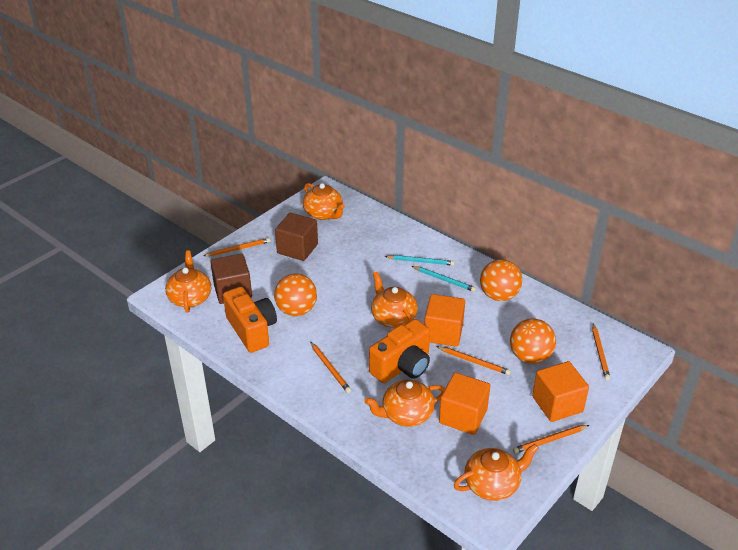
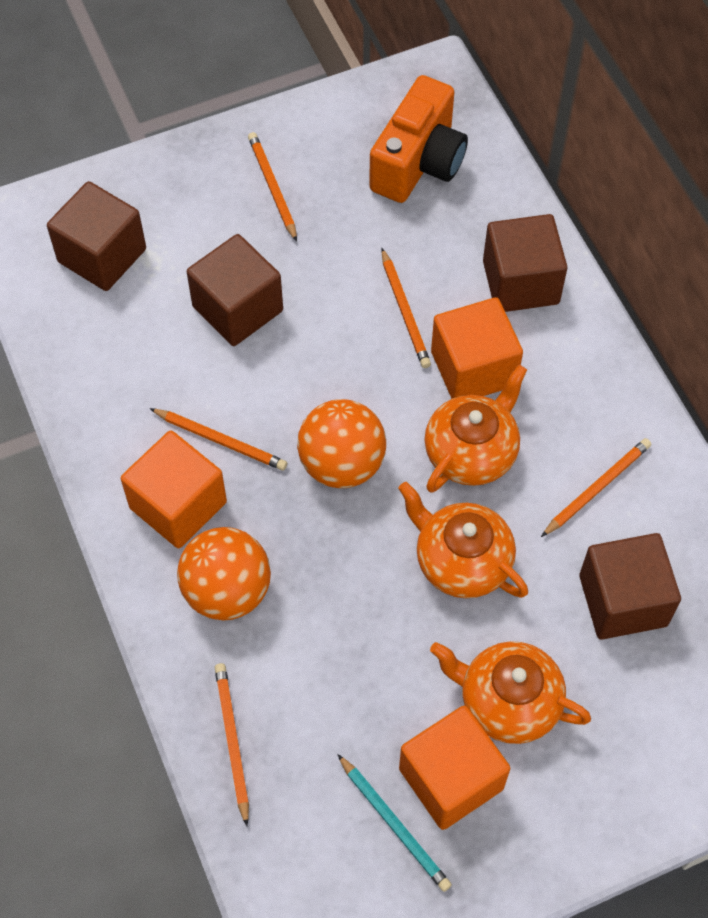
brown cube: [210,254,252,304] [275,213,318,261] = 2 -> [47,181,146,291] [187,234,283,346] [483,214,567,312] [579,533,681,640] = 4
orange ball: [274,274,317,316] [480,259,522,301] [510,318,556,364] = 3 -> [177,527,271,620] [297,399,386,488] = 2
orange camera: [223,287,277,353] [369,319,430,383] = 2 -> [369,75,468,203] = 1
orange teapot: [165,251,211,313] [303,183,345,220] [365,380,445,427] [371,272,418,328] [454,444,539,501] = 5 -> [398,482,528,598] [425,365,527,493] [430,641,591,744] = 3
turquoise pencil: [385,255,455,266] [412,266,476,292] = 2 -> [337,754,452,892] = 1

